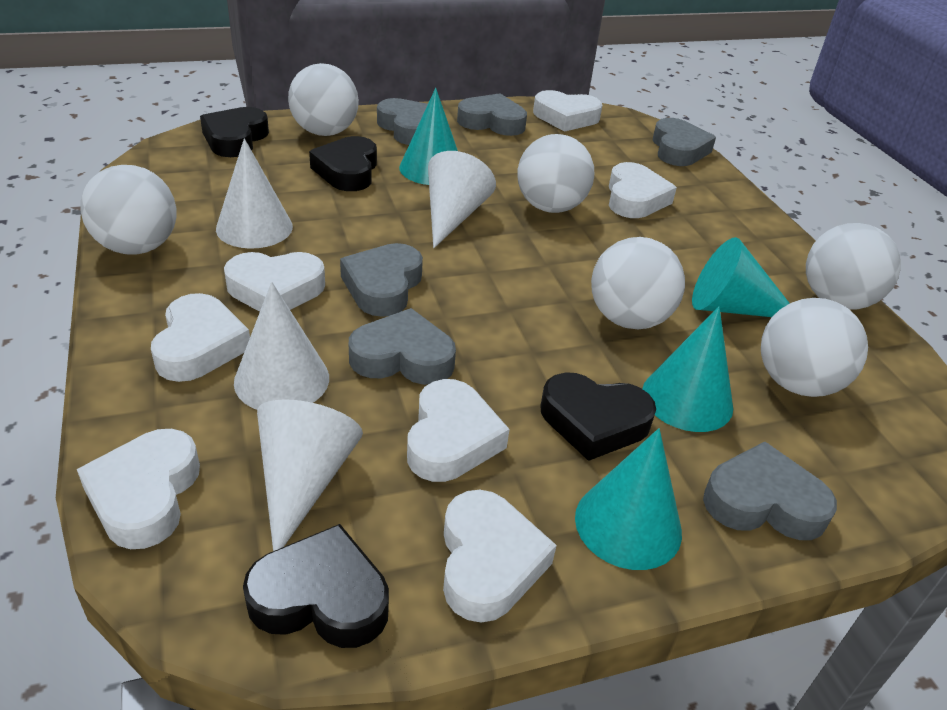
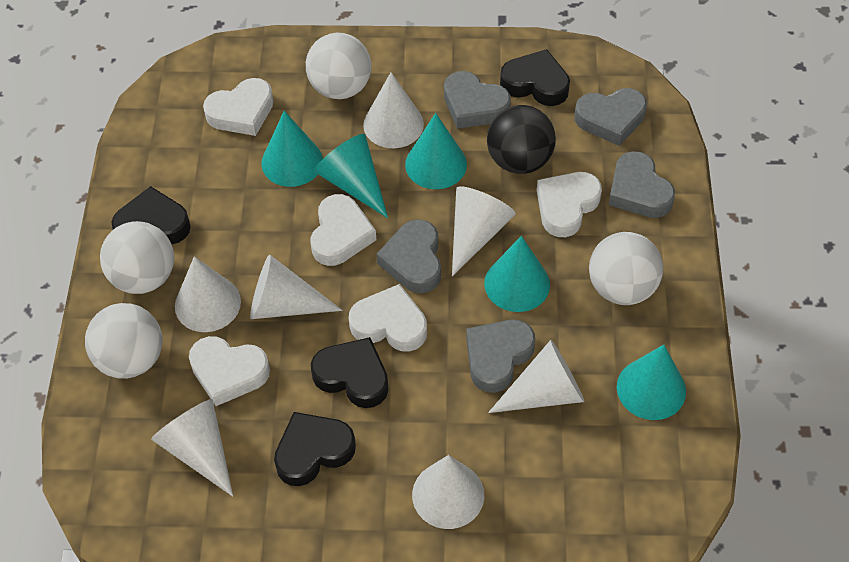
black ball: none = 0 -> [487,105,556,174] = 1
grey heart: [340,243,423,317] [349,308,456,385] [377,98,428,145] [457,93,527,136] [653,118,716,166] [703,441,837,540] = 6 -> [377,220,441,293] [444,71,511,129] [466,320,535,393] [575,88,647,146] [608,151,675,218] = 5
turquoise cone: [399,88,458,185] [575,428,682,570] [643,306,733,432] [692,237,790,317] = 4 -> [261,111,323,187] [314,134,388,218] [405,113,467,189] [484,236,550,312] [617,345,686,420] = 5
white ball: [81,165,177,255] [288,63,359,136] [517,134,594,213] [591,237,685,329] [761,298,868,397] [806,223,901,310] = 6 -> [85,303,162,379] [100,221,174,294] [306,33,371,99] [589,232,663,305] = 4
white cone: [216,139,293,249] [234,282,329,409] [257,399,363,551] [428,151,496,248] = 4 -> [151,399,233,497] [175,256,241,332] [250,255,342,319] [363,72,424,148] [412,455,484,529] [452,186,516,276] [488,340,585,413] = 7
white heart: [77,429,200,549] [151,293,250,382] [224,252,325,312] [407,379,510,482] [443,490,557,623] [533,90,603,132] [609,162,677,218] = 7 -> [189,336,270,406] [203,78,274,136] [311,194,376,266] [349,284,427,352] [537,172,602,237] = 5

